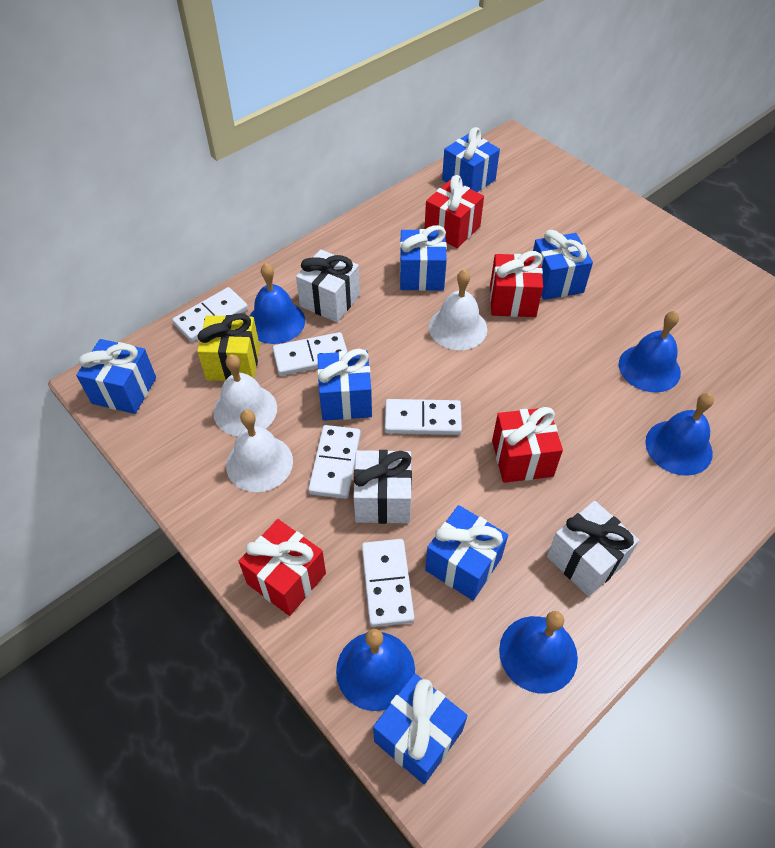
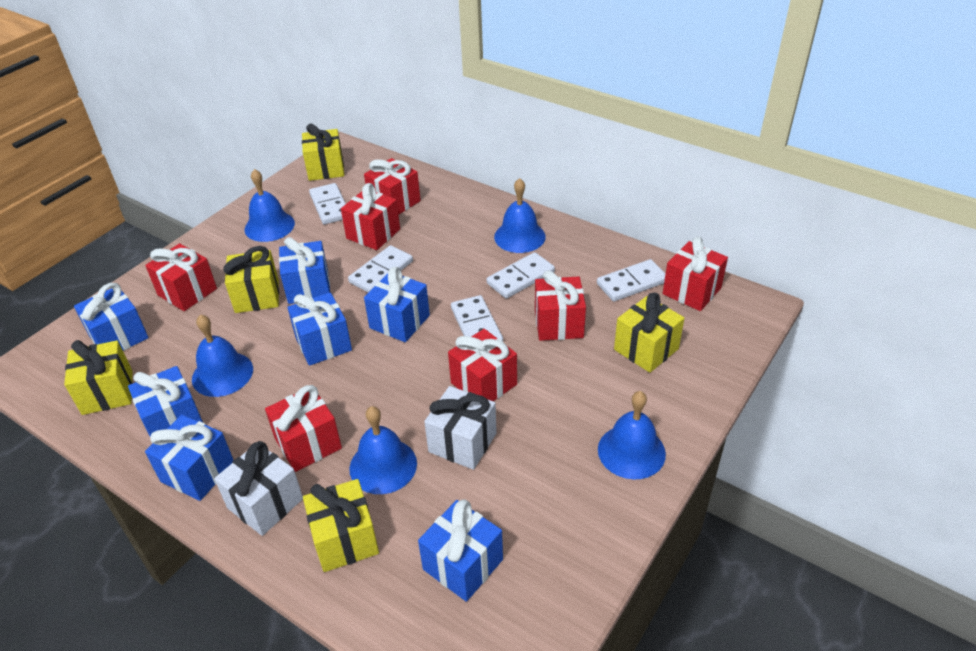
red gift: [239,519,326,616] [425,175,484,248] [490,251,543,317] [492,407,563,483] = 4 -> [145,243,217,311] [265,385,342,472] [341,183,400,250] [364,158,421,215] [448,329,517,401] [535,270,586,341] [663,237,728,311] = 7
white bell: [213,354,277,436] [226,409,293,492] [429,269,487,350] = 3 -> none = 0
white gift: [296,249,360,322] [354,450,412,524] [547,501,639,597] = 3 -> [214,441,303,536] [424,386,497,470] = 2
yellow gift: [197,313,260,381] = 1 -> [64,340,133,415] [223,246,279,313] [302,124,344,181] [303,479,379,572] [614,293,684,373] = 5

